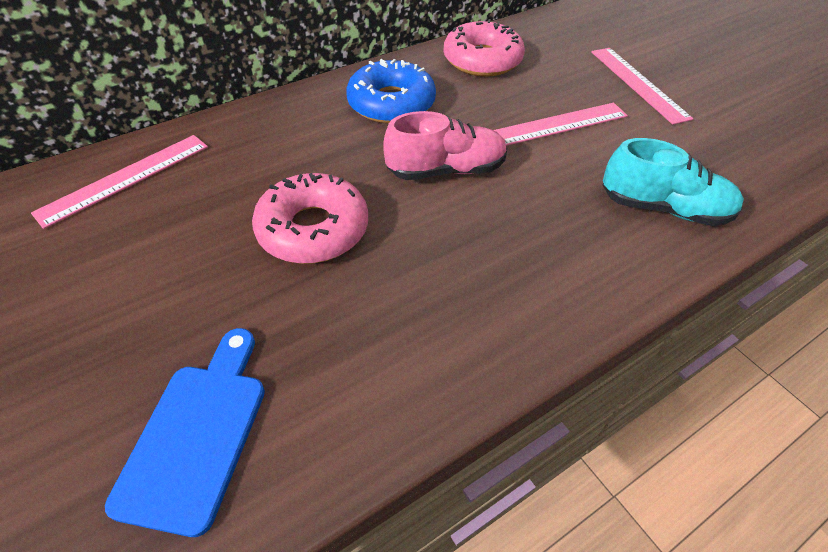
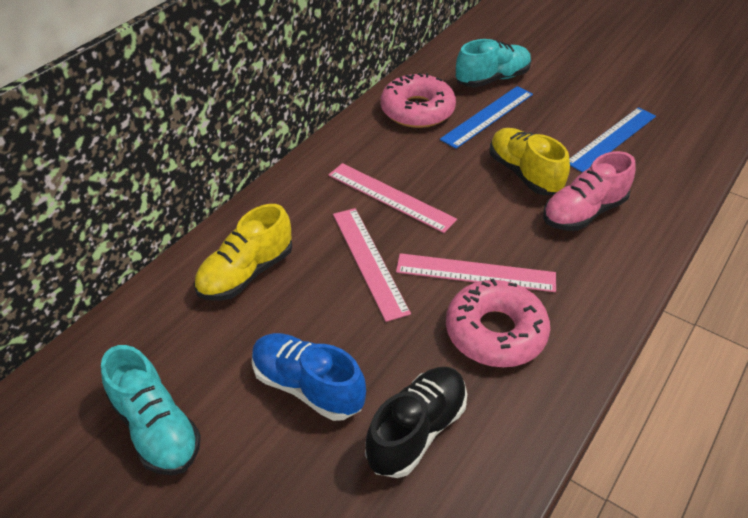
black shoe: none = 0 -> [365,367,467,478] = 1
blue cutting board: [105,328,265,537] = 1 -> none = 0
blue donut: [346,59,436,124] = 1 -> none = 0
blue ruler: none = 0 -> [440,86,533,149] [569,107,656,172] = 2
blue shoe: none = 0 -> [252,333,366,421] = 1
turquoise shoe: [603,138,744,226] = 1 -> [101,345,201,475] [456,39,532,88] = 2
yellow shoe: none = 0 -> [194,204,292,301] [490,128,570,195] = 2

